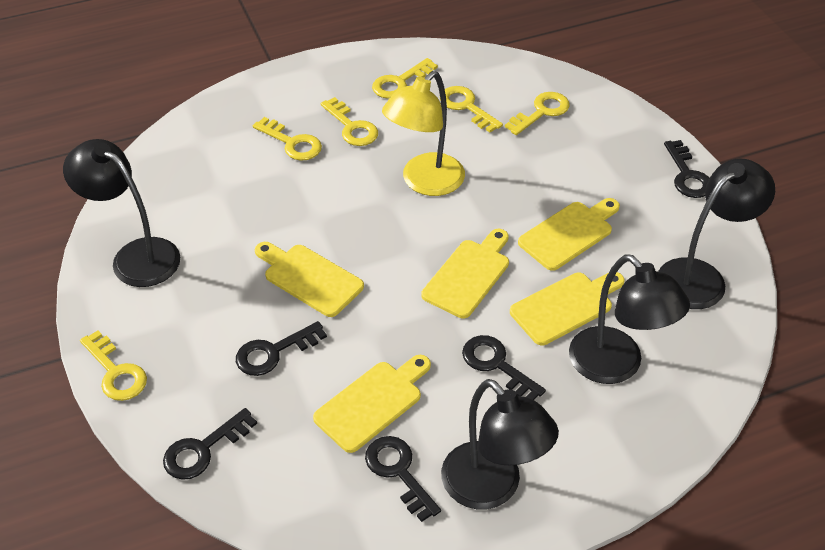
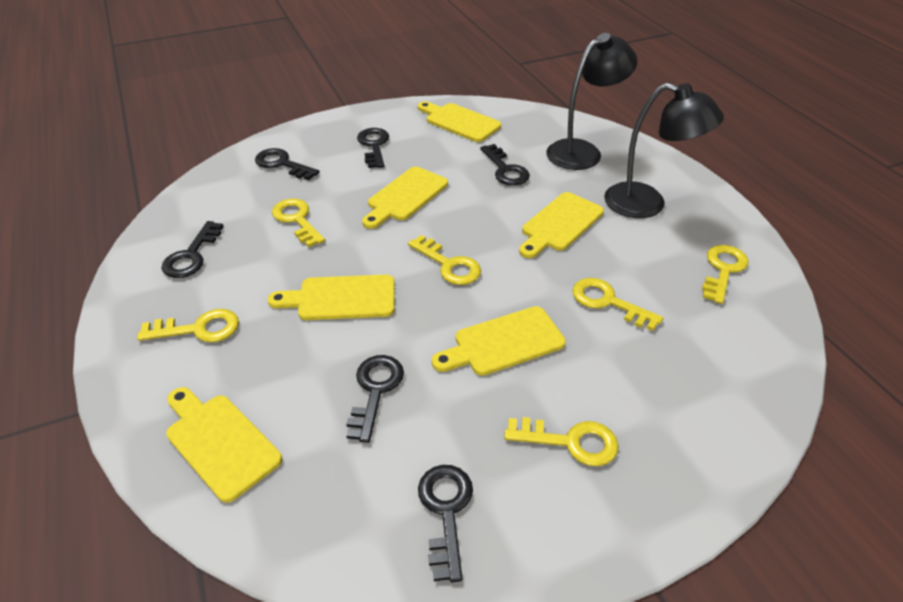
black key: [163,408,257,480] [236,321,327,376] [365,436,441,522] [462,335,546,400] [664,140,709,198] = 5 -> [161,221,224,278] [255,148,320,180] [346,355,404,443] [357,128,389,168] [418,465,473,582] [480,144,530,186] = 6
black lamp: [63,139,180,287] [441,379,559,509] [569,254,690,384] [658,159,775,309] = 4 -> [546,33,637,170] [604,83,724,218] = 2
yellow cutting board: [255,242,364,317] [313,355,431,453] [422,229,509,318] [510,272,625,345] [518,198,620,271] = 5 -> [166,387,282,503] [268,275,395,320] [362,167,448,229] [418,101,501,142] [432,306,566,376] [519,192,604,258] = 6
yellow lamp: [382,71,465,196] = 1 -> none = 0

